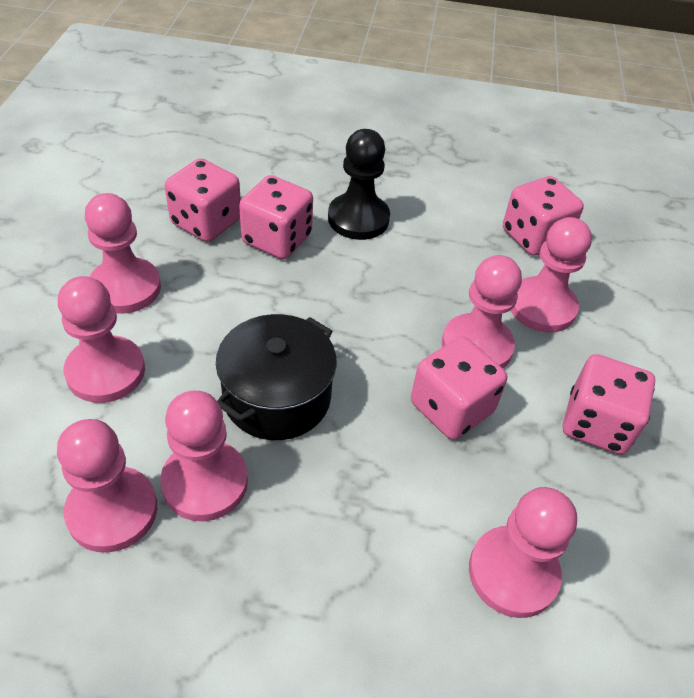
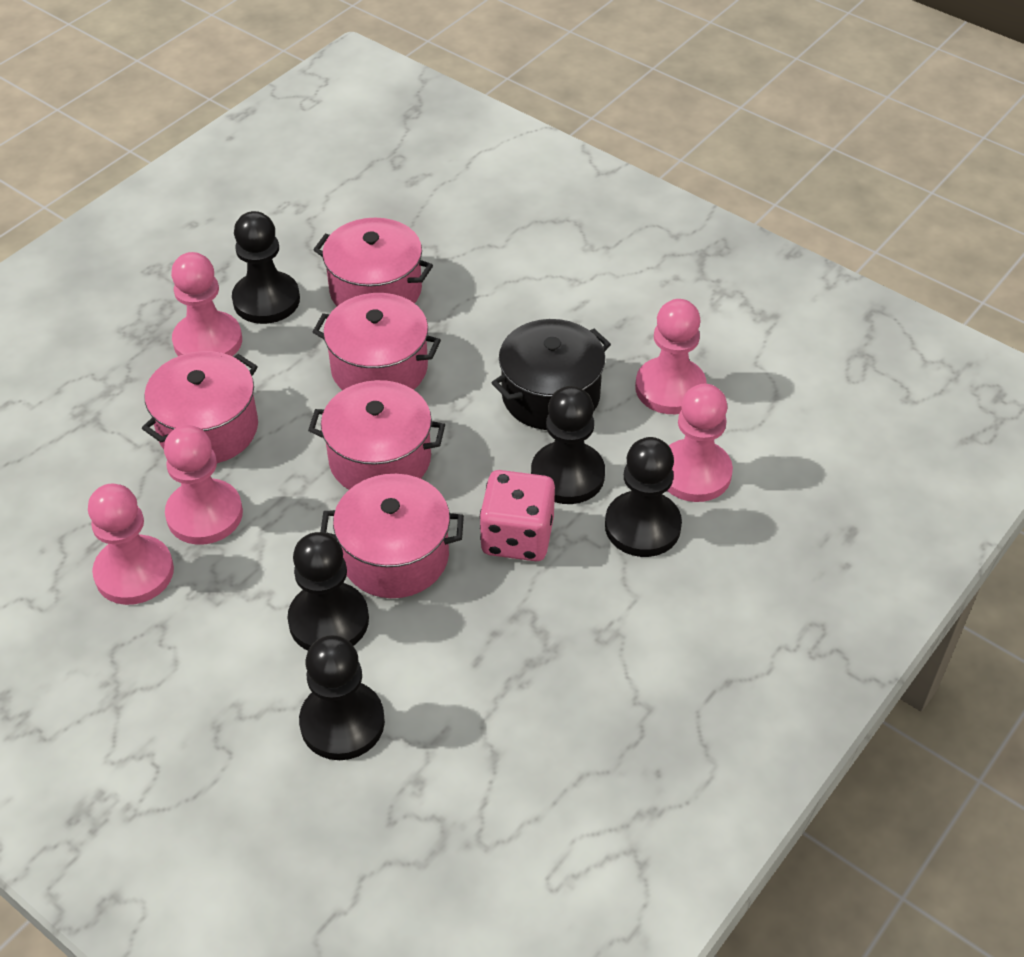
black pawn: [328,129,390,240] = 1 -> [232,211,300,324] [287,532,369,651] [299,635,385,760] [531,386,605,504] [605,437,682,557] = 5
pink dice: [165,158,241,242] [239,175,313,259] [411,337,507,440] [503,176,584,256] [563,354,655,455] = 5 -> [480,470,555,561] = 1
pink pawn: [57,419,157,553] [58,276,145,403] [85,193,161,314] [160,391,248,521] [442,255,522,368] [469,487,577,618] [510,217,592,333] = 7 -> [88,484,174,605] [164,425,243,545] [171,252,242,357] [635,299,707,414] [667,384,733,502] = 5
pink pot: none = 0 -> [142,351,258,463] [308,380,445,490] [313,218,433,306] [313,293,441,390] [320,474,464,598] = 5

